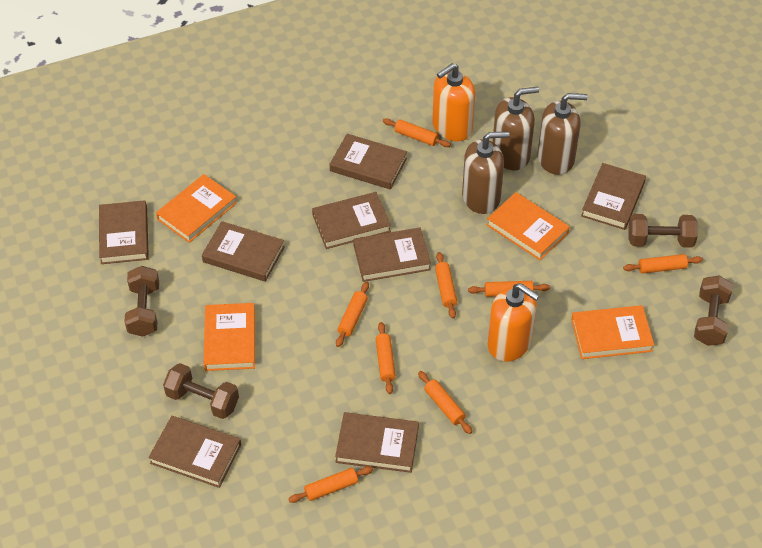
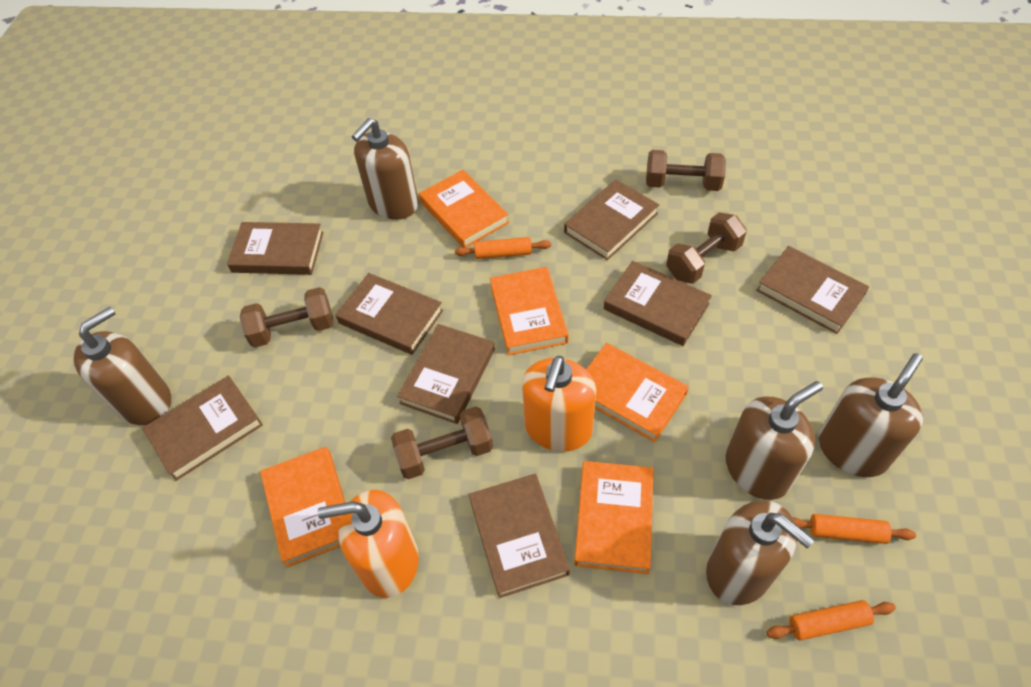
brown soap dispenser: [462,131,509,214] [493,87,539,171] [538,93,588,175] = 3 -> [74,307,171,425] [352,118,419,220] [706,500,814,605] [726,381,823,500] [819,353,923,477] = 5
orange book: [156,174,237,243] [204,303,255,371] [487,192,570,260] [571,305,654,359] = 4 -> [260,447,345,567] [419,170,509,248] [490,267,568,355] [574,461,654,574] [586,343,689,442] = 5
orange rolling pin: [288,466,373,503] [336,282,369,347] [376,322,396,394] [383,118,451,147] [418,371,472,434] [435,252,457,319] [468,281,550,297] [623,254,703,274] = 8 -> [455,237,551,259] [767,600,896,641] [793,514,916,544] = 3

